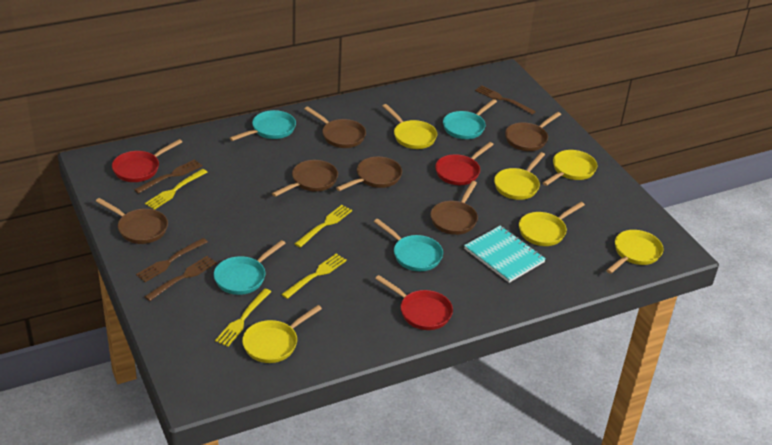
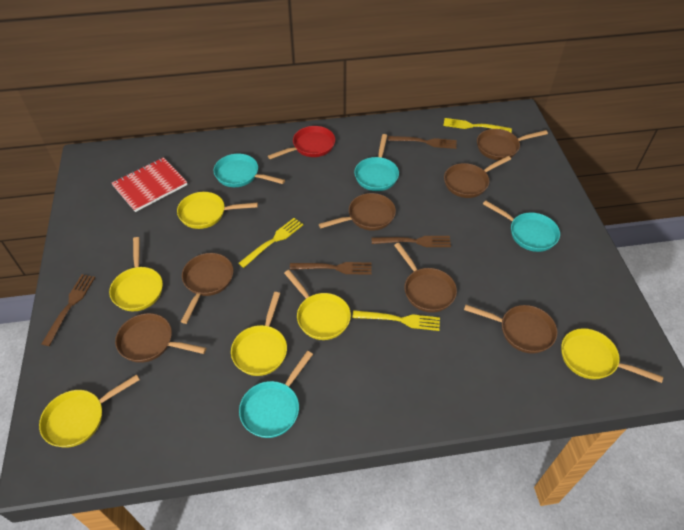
brown pan: [96,198,168,244] [272,160,338,197] [305,106,366,148] [336,157,402,191] [430,181,478,235] [505,112,561,151] = 6 -> [115,313,206,363] [181,253,233,324] [319,193,396,231] [394,243,457,313] [444,156,511,198] [464,305,557,354] [477,129,548,160] = 7
red notebook: none = 0 -> [112,157,187,212] = 1
red pan: [112,139,182,182] [375,275,453,330] [435,142,494,185] = 3 -> [268,126,335,159] = 1
turquoise notebook: [464,226,546,283] = 1 -> none = 0
yellow fork: [145,169,207,210] [215,288,271,347] [281,253,347,299] [295,205,352,248] = 4 -> [238,218,303,268] [352,310,440,331] [443,118,512,132] = 3

